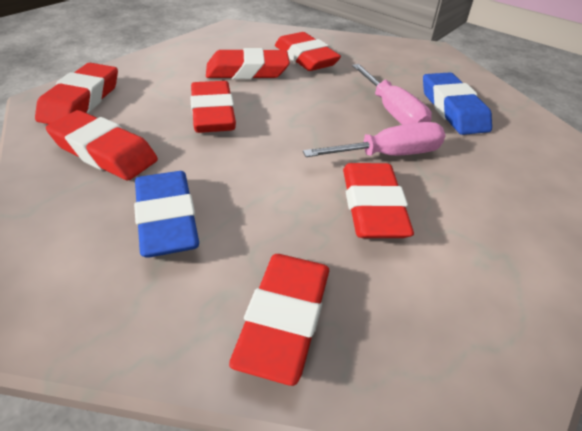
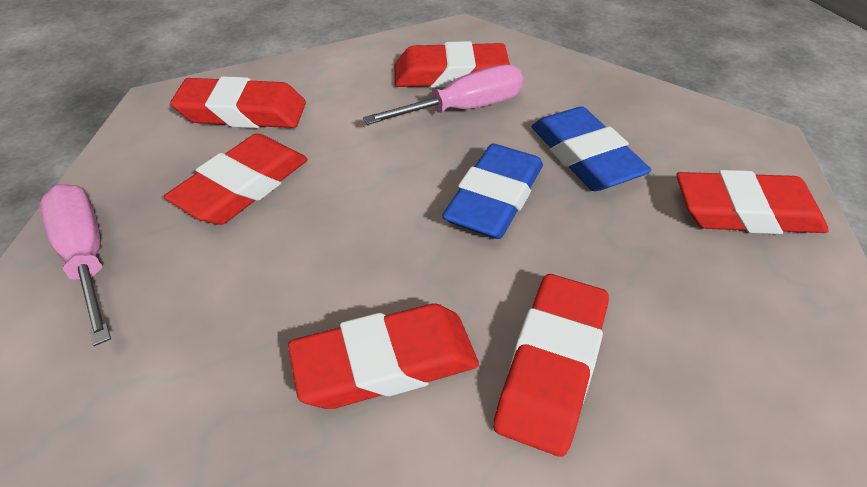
red eraser: [35,63,118,124] [46,110,158,180] [190,81,236,133] [206,48,290,79] [229,254,329,386] [275,32,341,71] [343,163,414,238] = 7 -> [164,133,308,225] [170,76,306,128] [288,303,479,409] [395,41,510,88] [494,274,609,457] [676,170,828,234] = 6

